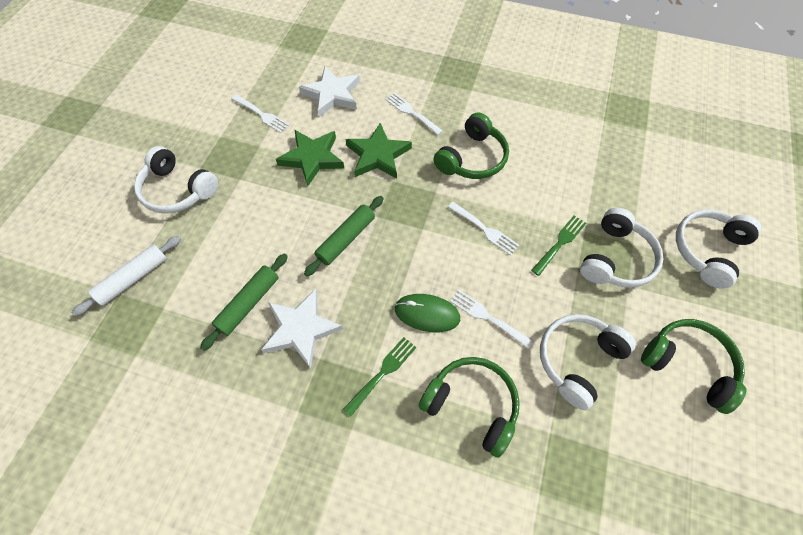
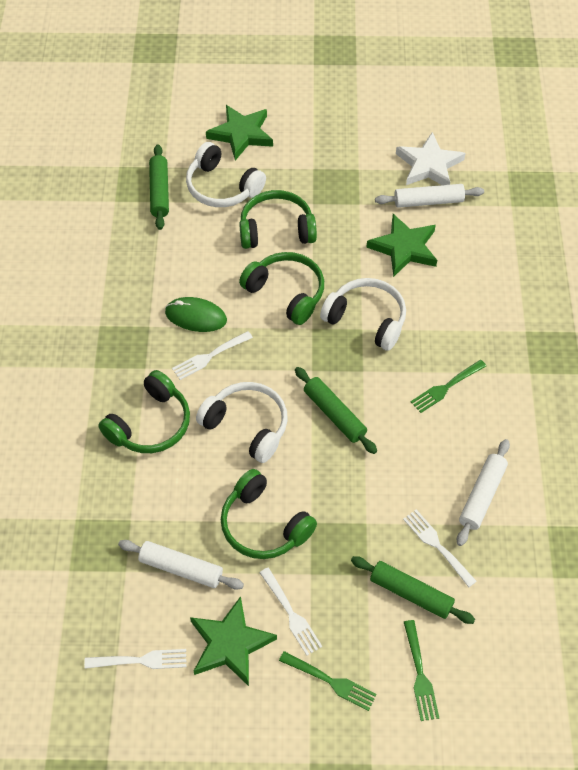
green fork: [343,337,416,417] [531,215,586,276] = 2 -> [279,651,377,711] [404,620,439,721] [411,360,486,413] = 3
green headphones: [419,357,520,458] [433,112,509,179] [641,319,747,414] = 3 -> [98,370,190,453] [221,469,317,559] [239,190,317,249] [239,252,324,325] = 4
green rolling pin: [200,253,288,351] [304,196,383,276] = 2 -> [149,144,169,230] [295,367,377,454] [351,556,475,624] = 3
green star: [276,130,344,186] [345,123,412,179] = 2 -> [190,596,277,686] [206,105,273,160] [366,214,437,277] = 3
white headphones: [134,146,218,214] [540,314,636,410] [580,208,663,288] [676,210,762,289] = 4 -> [186,142,266,207] [196,382,288,463] [320,278,406,351] = 3
white rolling pin: [72,236,181,316] = 1 -> [118,540,244,590] [375,184,484,208] [457,439,510,546] = 3
white star: [261,289,343,369] [299,67,360,117] = 2 -> [396,132,466,185] = 1

